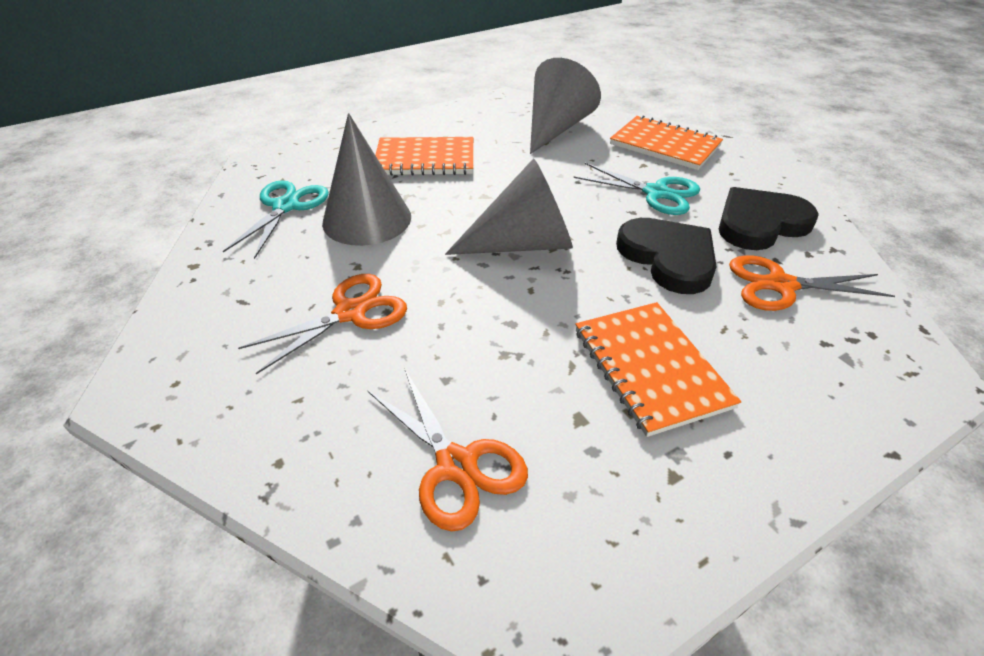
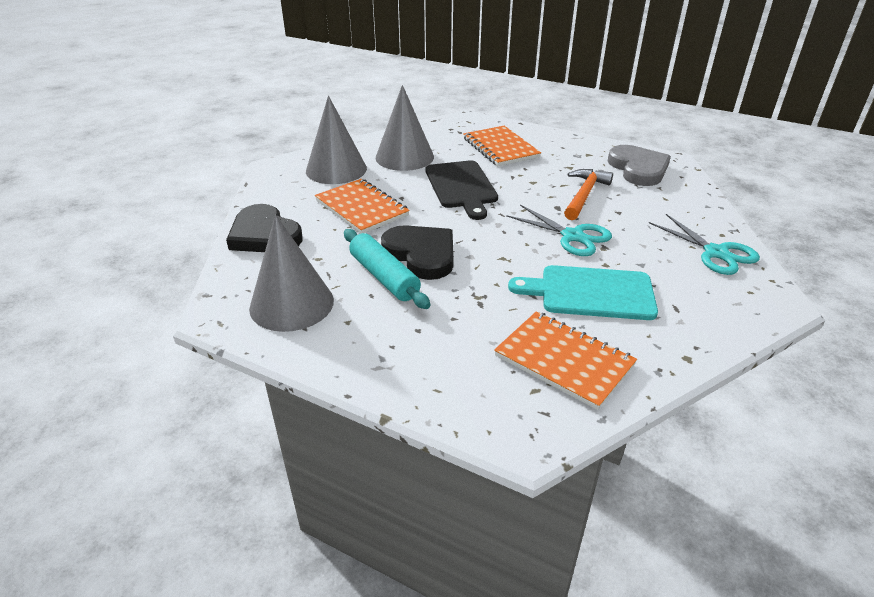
black cutting board: none = 0 -> [425,160,498,220] = 1
grey heart: none = 0 -> [608,145,671,186] = 1
orange hammer: none = 0 -> [564,169,613,220] = 1
orange scissors: [238,274,407,374] [367,370,528,531] [729,255,895,311] = 3 -> none = 0
turquoise cutting board: none = 0 -> [508,265,658,320] = 1
turquoise rolling pin: none = 0 -> [344,229,430,309] = 1

